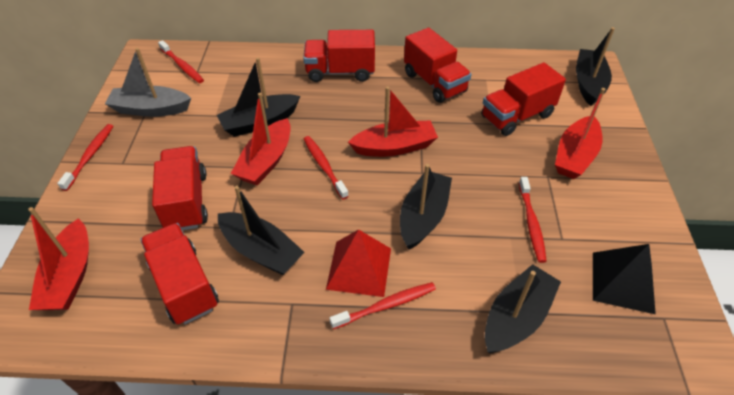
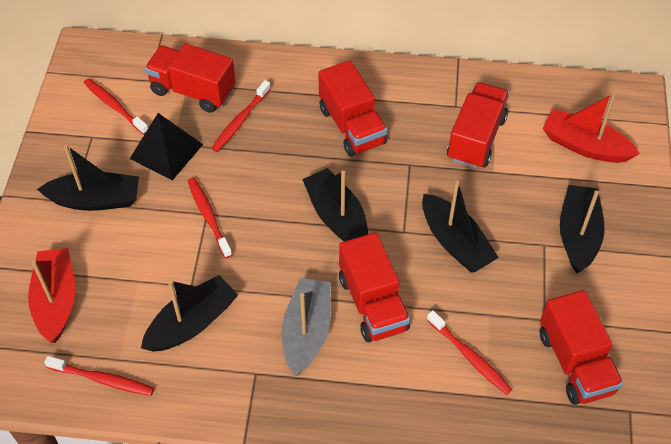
red boat: [28,207,89,310] [231,93,291,185] [348,86,438,157] [555,88,605,179] = 4 -> [28,248,75,343] [543,93,640,163] = 2
red pyramid: [326,229,391,297] = 1 -> none = 0

